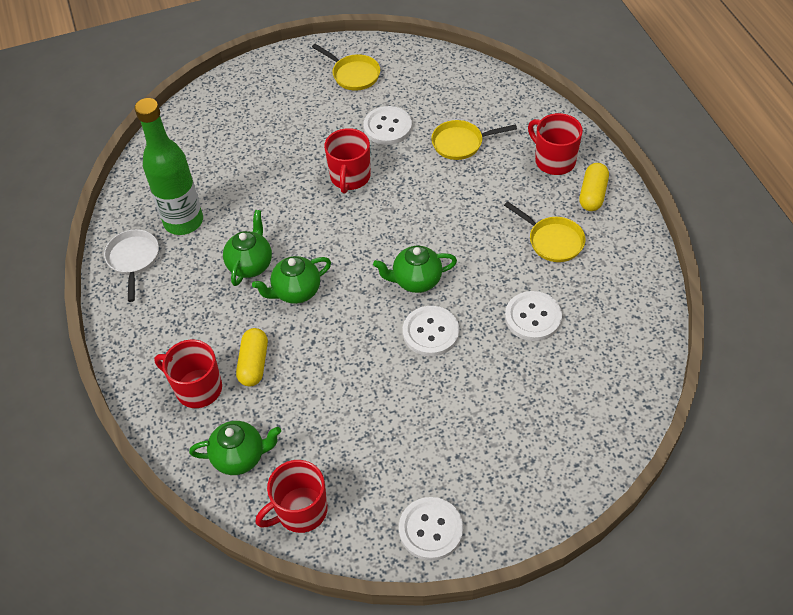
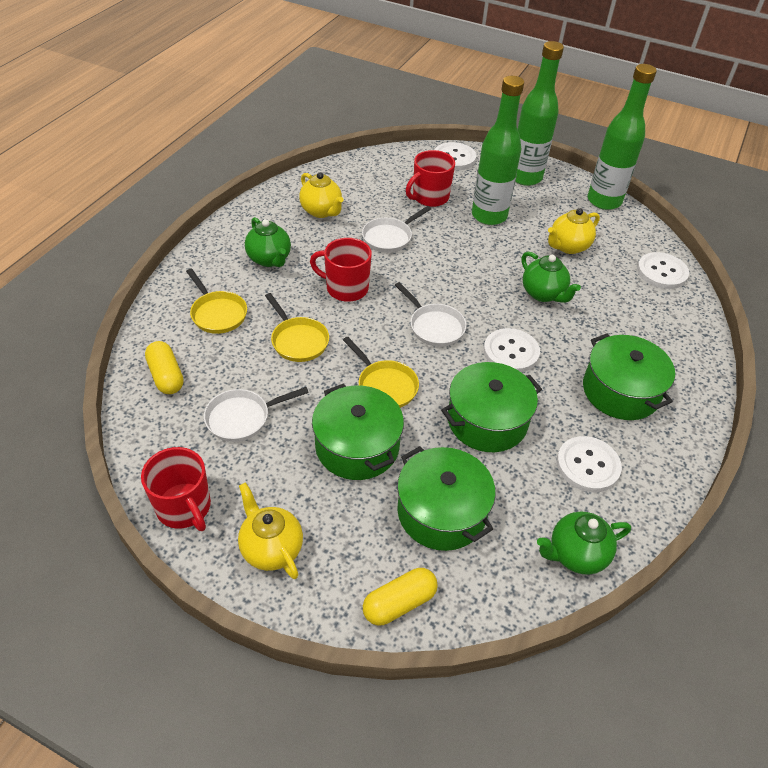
green bottle: [135,98,203,235] = 1 -> [472,76,524,225] [515,41,564,186] [587,64,657,210] = 3
green pot: none = 0 -> [312,383,404,480] [397,446,496,551] [441,362,542,452] [583,334,675,420] = 4
green teapot: [189,421,281,475] [223,210,272,286] [252,256,331,304] [373,245,457,293] = 4 -> [245,217,291,267] [522,252,581,303] [537,512,631,575] = 3
red mug: [154,339,222,408] [255,460,328,533] [324,128,370,193] [528,113,583,175] = 4 -> [141,447,211,531] [310,238,372,302] [406,150,455,207] = 3
white pan: [104,229,159,302] = 1 -> [204,387,309,442] [362,206,431,253] [395,282,466,347] = 3
yellow teapot: none = 0 -> [238,483,303,579] [299,172,344,218] [548,208,600,254] = 3

